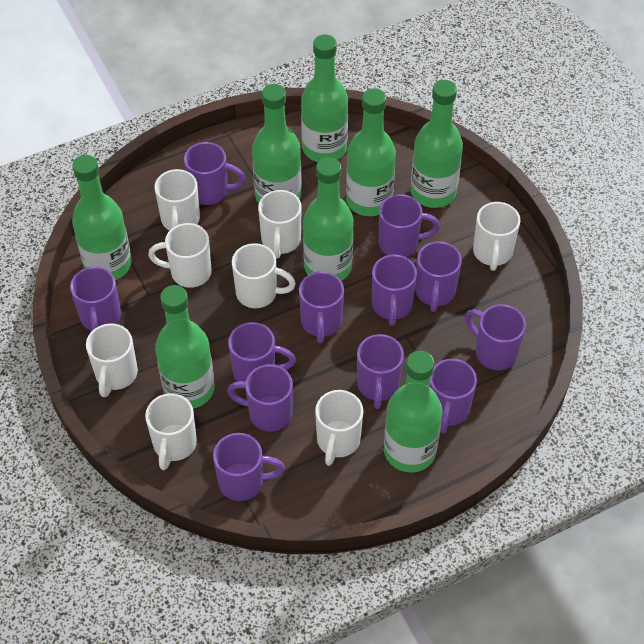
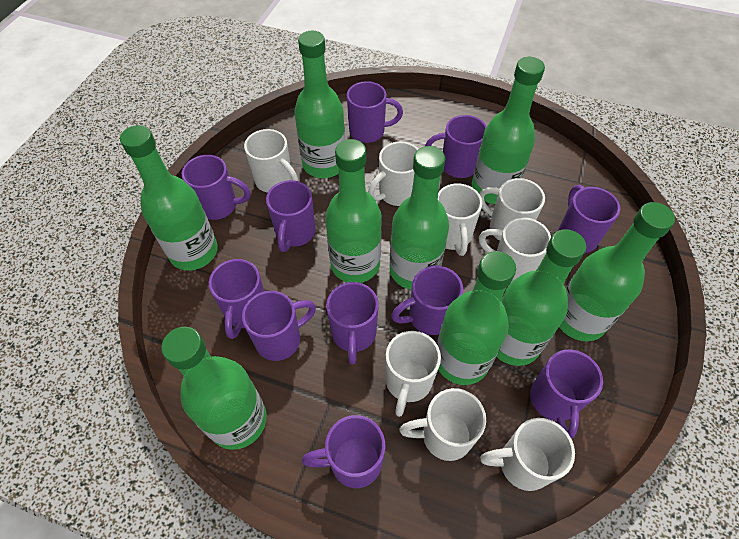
green bottle: [72,155,132,280] [155,285,214,409] [252,84,302,204] [301,34,348,162] [303,157,353,281] [346,88,396,216] [384,350,443,473] [411,80,463,208] = 8 -> [120,125,218,271] [161,327,267,450] [294,31,345,178] [325,139,382,283] [390,146,449,290] [437,251,516,385] [472,57,545,204] [497,229,586,366] [559,202,675,341] = 9
purple mug: [70,266,121,331] [184,142,246,205] [213,433,285,501] [227,364,293,432] [228,322,296,382] [299,271,344,343] [357,334,404,409] [372,255,417,326] [378,194,440,257] [415,241,462,312] [430,359,477,434] [465,304,526,370] = 12 -> [182,155,251,220] [209,259,264,339] [242,291,316,361] [266,180,316,252] [302,415,385,488] [326,282,379,365] [347,81,403,143] [391,266,463,335] [425,115,487,178] [530,349,603,439] [558,185,620,253] = 11

